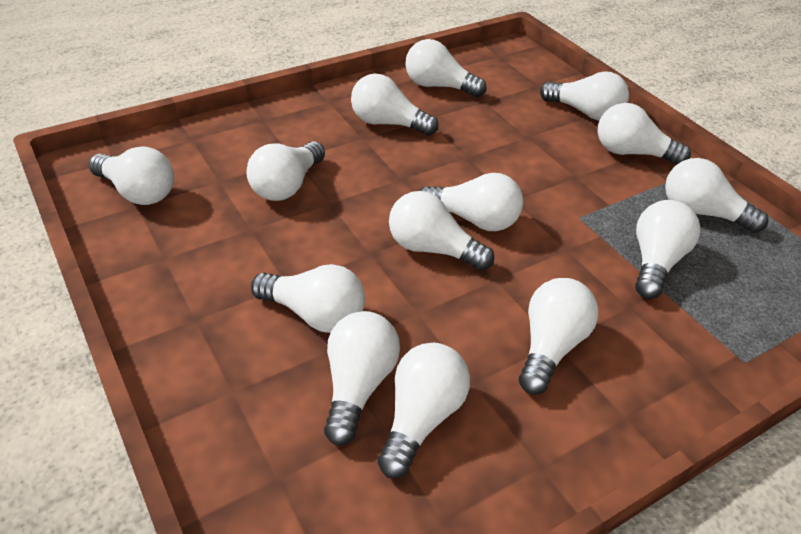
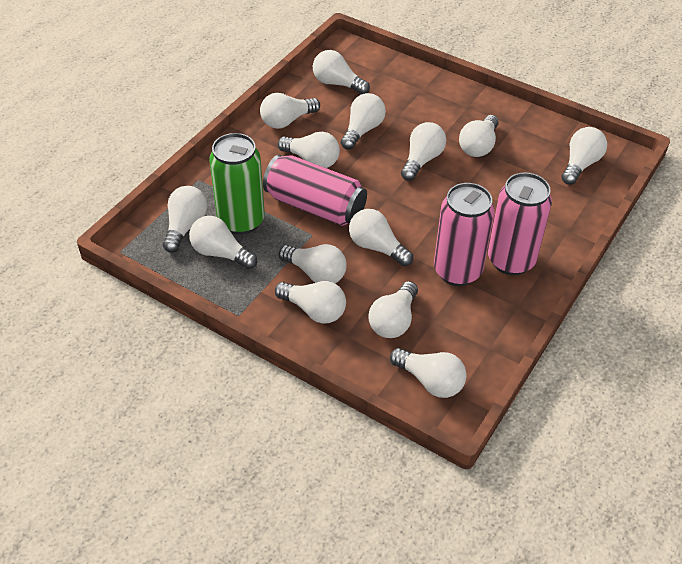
green can: none = 0 -> [209,133,265,235] = 1
pink can: none = 0 -> [263,155,367,226] [434,183,495,286] [488,172,552,275] = 3

